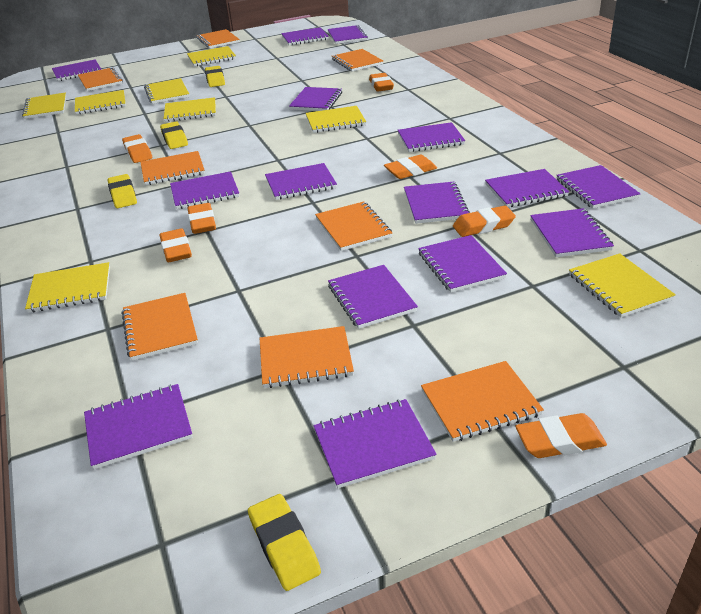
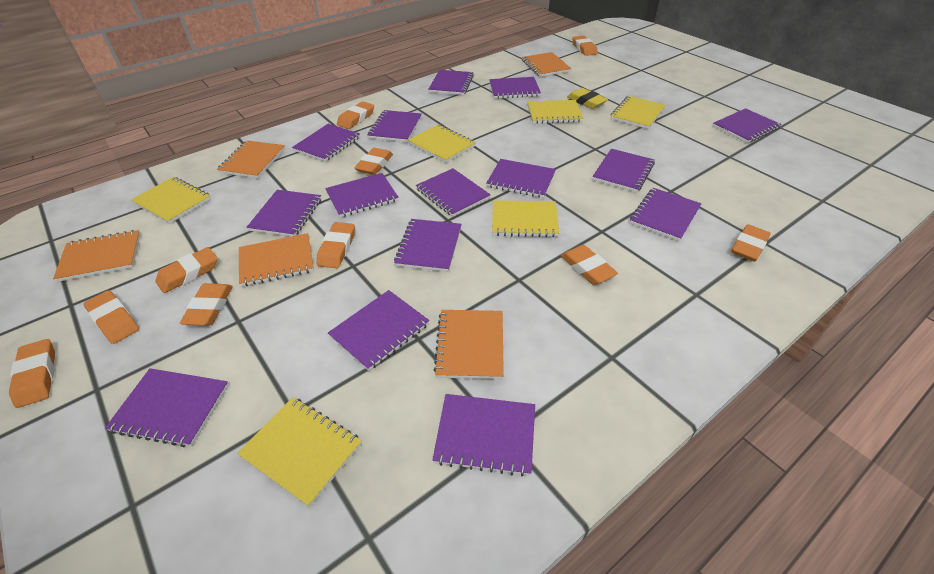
orange eraser: [122,134,152,163] [159,228,192,262] [187,203,216,234] [369,73,394,92] [384,155,437,179] [453,205,516,237] [515,413,607,458] = 7 -> [9,339,55,408] [84,290,139,344] [155,247,217,293] [180,283,233,326] [317,222,355,268] [337,101,374,129] [354,148,393,175] [560,245,618,285] [572,35,598,56] [731,224,771,262] = 10
orange notebook: [78,67,123,91] [122,293,198,361] [140,151,205,185] [197,29,240,49] [259,326,354,388] [315,201,392,251] [332,49,383,71] [421,361,544,442] = 8 -> [53,230,141,282] [217,140,285,178] [239,233,314,287] [433,310,504,379] [522,52,571,77] = 5
yellow eraser: [108,174,137,208] [160,122,188,149] [205,66,225,87] [248,494,321,591] = 4 -> [567,88,608,109] = 1
yellow notebook: [22,93,66,119] [25,262,110,313] [75,90,126,115] [144,78,189,104] [164,97,216,122] [187,46,236,66] [306,106,366,133] [569,253,676,318] = 8 -> [131,177,211,224] [237,397,362,507] [408,125,476,163] [492,200,559,237] [528,100,584,124] [610,96,666,129] = 6

